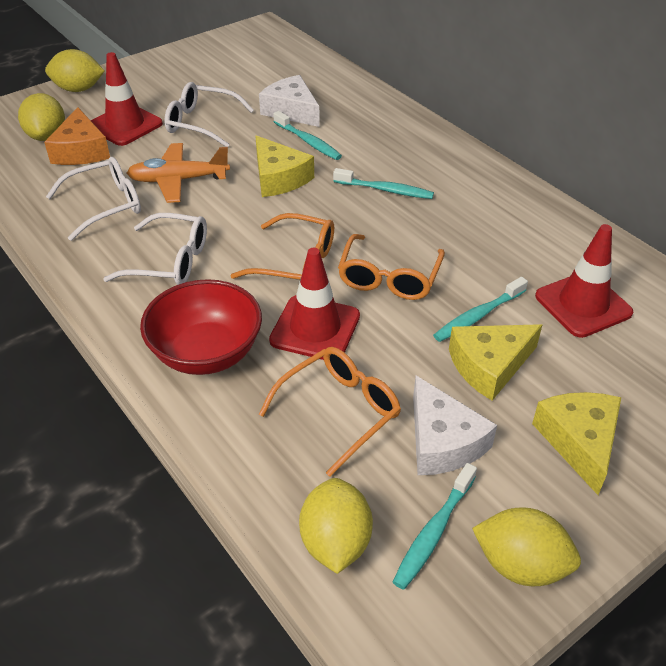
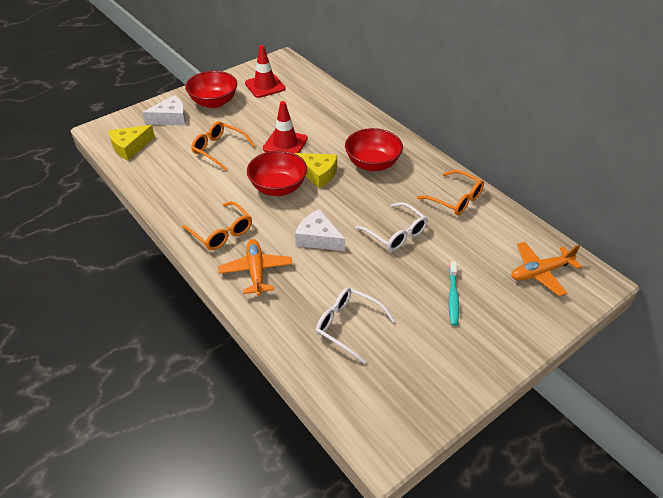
orange cheese: [44,107,110,165] = 1 -> none = 0
orange plane: [127,143,230,203] = 1 -> [218,239,292,296] [511,242,582,296] = 2
red bowl: [140,279,262,375] = 1 -> [185,71,237,108] [247,151,307,196] [345,128,403,171] = 3
red traffic cone: [91,52,163,146] [269,248,360,360] [535,224,633,338] = 3 -> [245,45,286,98] [263,101,308,153] = 2
turquoise toothbrush: [273,111,342,160] [333,168,434,199] [393,463,477,590] [433,277,528,342] = 4 -> [449,261,459,326] = 1
white glasses: [46,157,141,241] [103,213,207,285] [164,82,254,147] = 3 -> [316,287,395,363] [355,202,428,251] = 2
yellow cheese: [255,136,314,197] [449,324,542,401] [532,392,621,495] = 3 -> [109,125,155,160] [294,153,337,188] = 2
yellow lemon: [18,93,65,141] [45,49,104,92] [299,478,373,574] [472,507,581,586] = 4 -> none = 0

